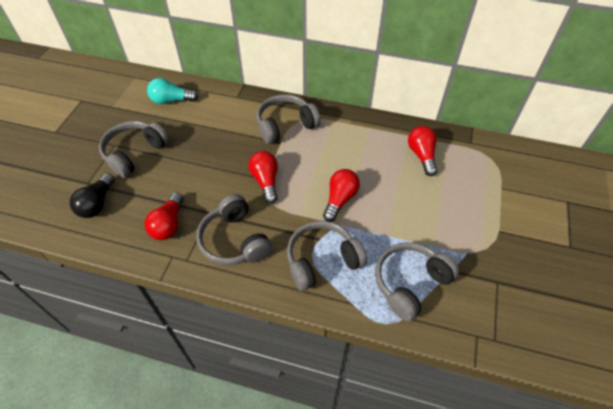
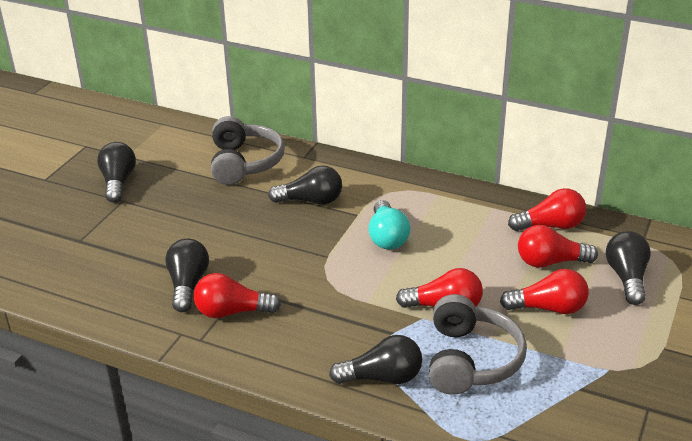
black light bulb: [70,173,115,218] = 1 -> [97,142,136,203] [165,239,209,312] [268,165,342,205] [329,335,422,384] [606,231,651,305] = 5
grey headphones: [99,121,170,178] [197,194,272,266] [257,94,321,144] [287,221,367,291] [375,242,459,321] = 5 -> [211,116,285,185] [429,294,527,395] = 2
red light bulb: [144,193,183,240] [248,151,278,204] [323,169,360,222] [408,126,437,176] = 4 -> [194,273,281,318] [396,268,483,308] [500,269,589,314] [508,188,586,231] [518,225,598,268] = 5

